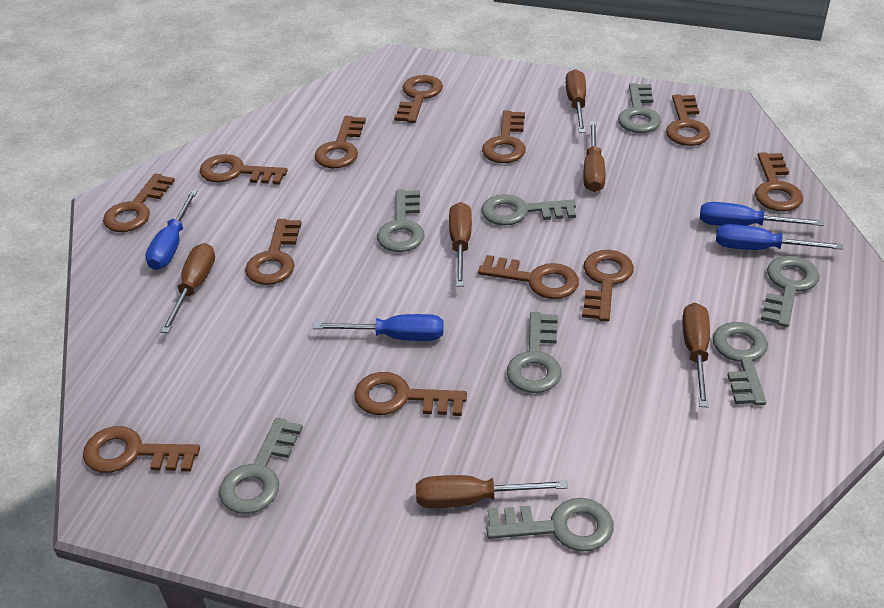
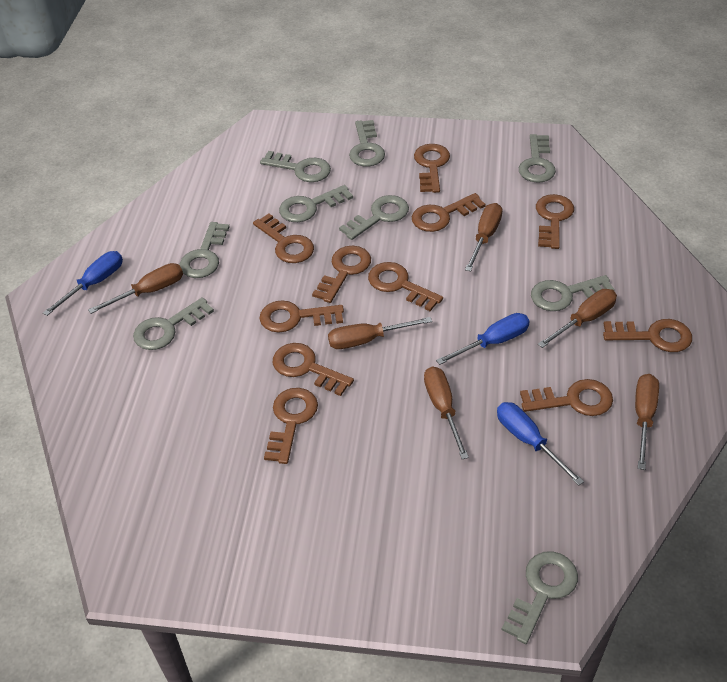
blue screwdriver: [145,190,198,270] [313,314,444,341] [700,202,823,226] [716,224,843,250] = 4 -> [43,251,123,316] [436,313,530,365] [497,402,584,486] = 3
brown key: [83,426,200,473] [103,173,175,232] [199,154,288,185] [245,219,302,285] [314,116,366,168] [354,372,467,416] [394,75,443,123] [478,255,579,299] [482,111,526,163] [582,250,634,322] [666,94,710,146] [755,152,803,211] = 12 -> [253,214,314,263] [259,300,344,333] [264,388,318,464] [273,343,354,396] [312,246,371,303] [368,262,443,311] [412,193,486,232] [414,144,450,193] [520,379,613,416] [536,194,574,249] [603,319,692,352] = 11
grey key: [219,418,303,514] [377,189,424,252] [481,194,576,226] [486,498,614,552] [507,312,561,393] [618,83,661,133] [713,322,768,405] [761,256,820,327] = 8 -> [133,297,214,350] [179,222,230,278] [260,151,331,182] [279,185,353,222] [339,195,409,240] [349,120,385,167] [501,551,578,644] [519,134,556,183] [531,275,615,311] = 9

